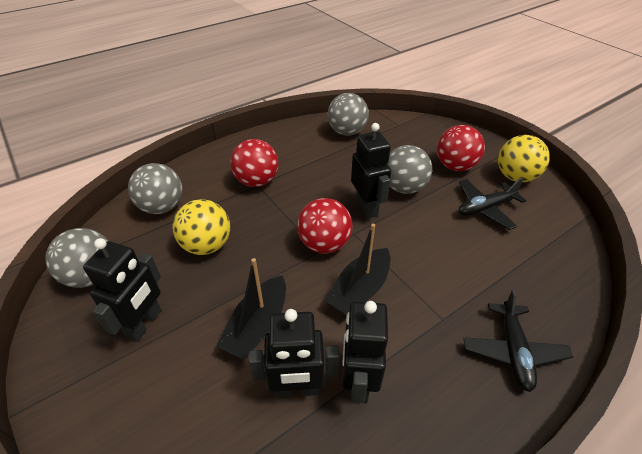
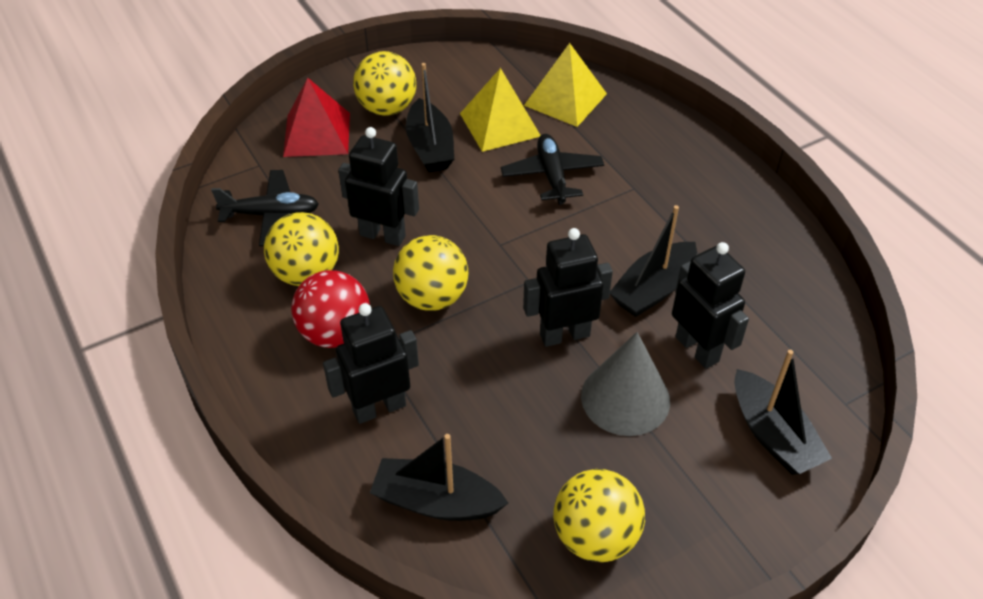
black boat: [216,258,286,359] [325,224,390,315] = 2 -> [370,434,508,521] [406,63,454,172] [610,205,697,317] [734,350,832,475] = 4
grey ball: [45,228,108,288] [128,163,182,214] [327,93,369,136] [387,145,432,194] = 4 -> none = 0
grey cone: none = 0 -> [581,332,670,436] = 1
red ball: [230,139,278,187] [297,198,353,254] [437,125,485,171] = 3 -> [291,270,370,348] = 1
red pyramid: none = 0 -> [283,78,350,157] = 1
yellow ball: [173,199,230,255] [498,135,550,182] = 2 -> [264,212,339,286] [353,51,416,116] [393,235,468,311] [553,469,645,562] = 4
yellow pyramid: none = 0 -> [460,68,541,152] [524,43,607,127] = 2

